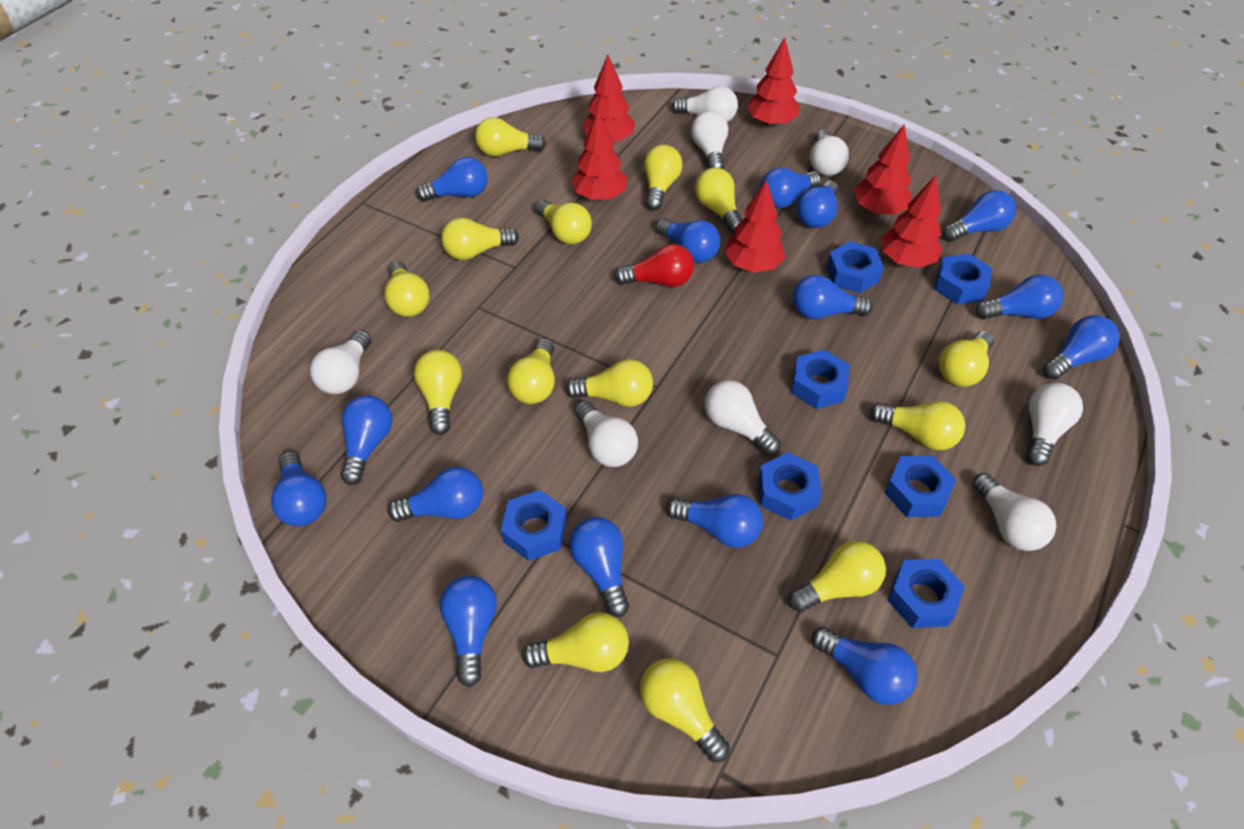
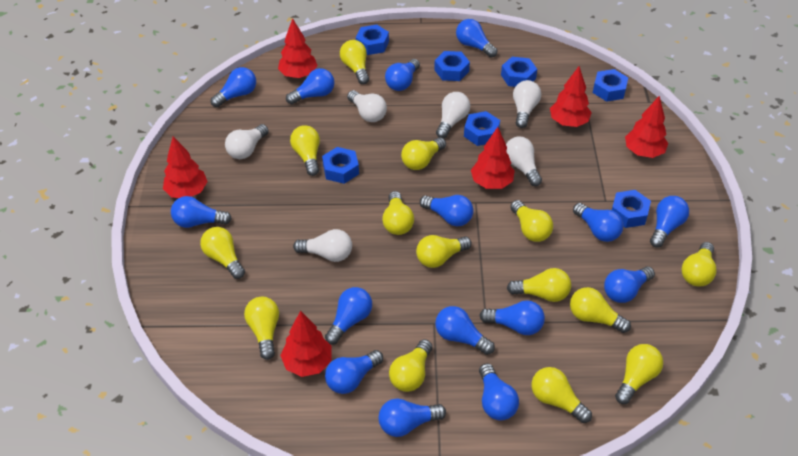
red light bulb: [614,244,694,287] = 1 -> none = 0
white light bulb: [310,330,371,394] [575,400,638,467] [672,86,738,122] [691,111,728,169] [705,380,781,455] [810,129,849,176] [972,473,1056,551] [1026,383,1083,466] = 8 -> [225,124,269,159] [293,229,352,262] [347,90,387,122] [436,92,470,138] [506,137,542,186] [513,80,541,128] = 6

